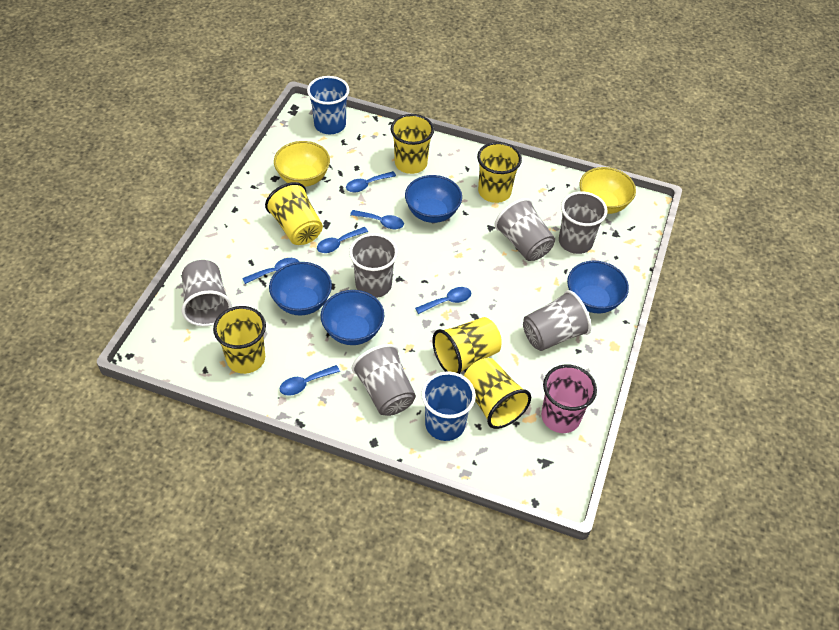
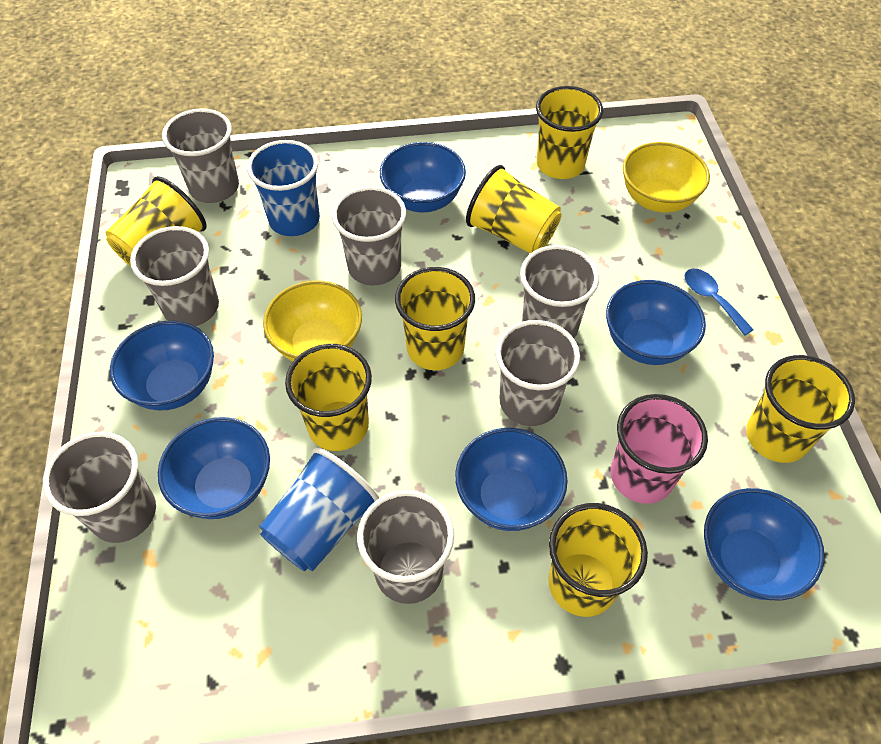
blue bowl: [269,262,332,316] [321,290,385,345] [405,175,462,223] [567,260,629,313] = 4 -> [110,320,214,410] [158,417,270,519] [380,142,466,213] [455,428,568,531] [606,280,706,365] [704,488,824,600] = 6
blue spoon: [242,258,299,284] [280,365,340,396] [317,227,368,253] [346,171,396,193] [350,210,404,229] [415,287,471,314] = 6 -> [685,269,754,336] = 1
grey cup: [181,260,232,326] [349,233,398,298] [352,344,416,416] [494,198,555,261] [523,290,592,351] [559,191,608,254] = 6 -> [43,432,156,543] [130,226,219,326] [162,109,239,203] [332,186,406,285] [357,490,454,604] [496,320,580,426] [520,245,599,338] = 7
yellow cup: [213,306,266,374] [265,182,323,245] [391,114,434,174] [432,317,502,374] [464,358,531,429] [477,142,522,203] = 6 -> [106,176,207,266] [285,344,372,451] [395,267,475,370] [466,165,562,254] [536,86,603,179] [548,503,648,617] [746,355,855,463] = 7

